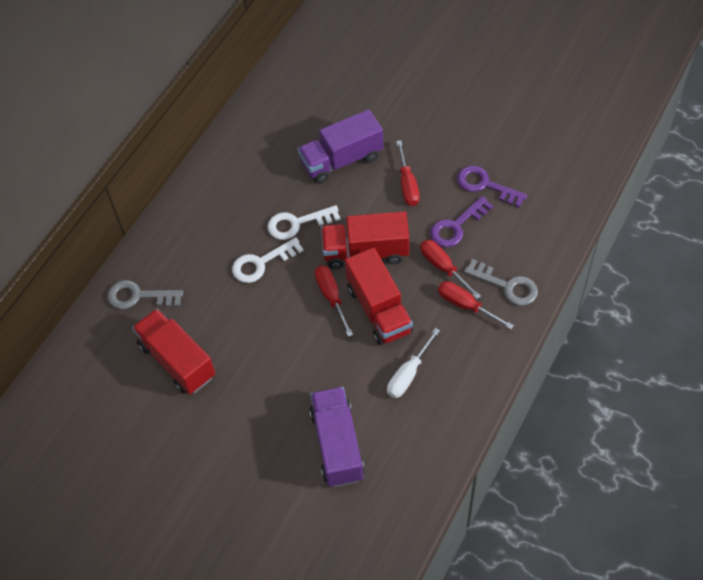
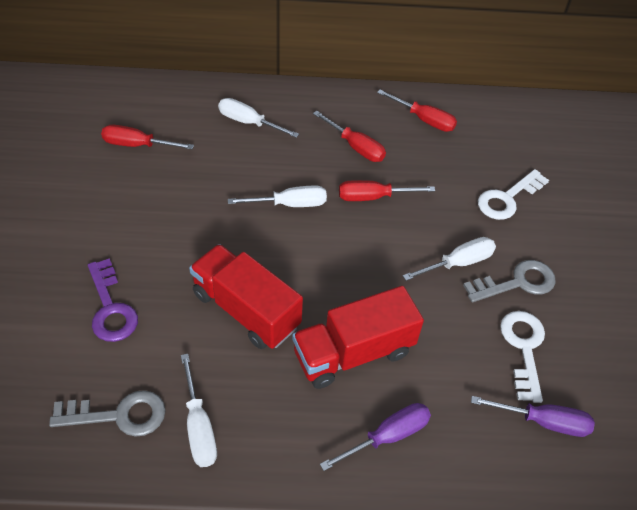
purple key: [430,196,493,247] [457,166,527,207] = 2 -> [88,258,138,342] = 1
purple screwdriver: none = 0 -> [320,403,431,471] [471,396,595,437] = 2
purple truck: [298,109,384,184] [310,387,365,487] = 2 -> none = 0
red truck: [132,309,215,394] [321,211,409,269] [345,248,413,345] = 3 -> [189,244,303,349] [292,286,424,389] = 2
white screwdriver: [387,328,440,398] = 1 -> [181,354,217,467] [218,98,299,138] [228,186,327,207] [403,237,496,281] = 4

